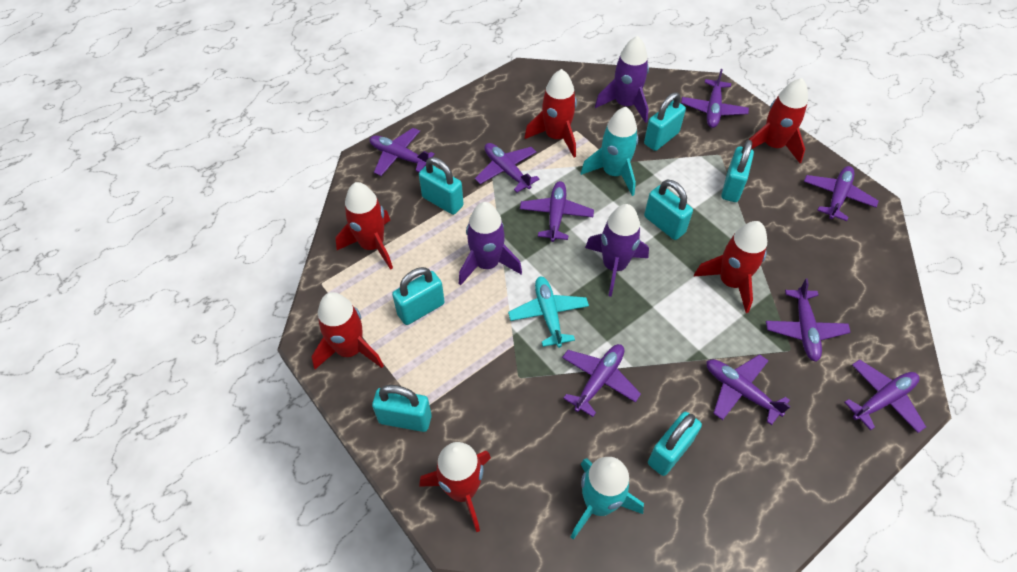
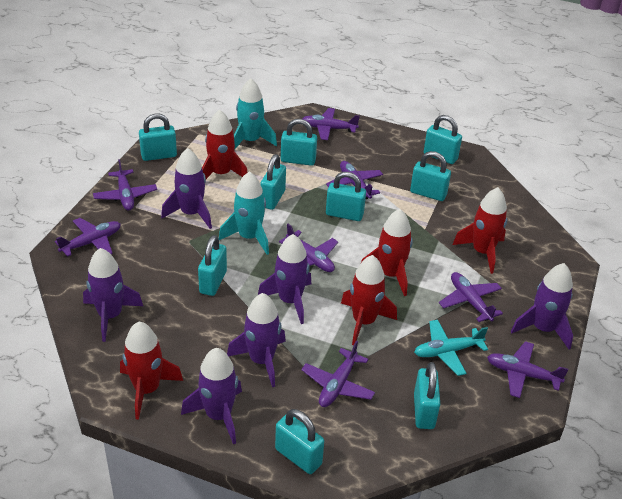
purple plane: [370,128,435,176] [475,143,539,193] [520,181,594,242] [562,344,641,417] [681,69,749,128] [707,354,791,425] [766,278,851,362] [804,166,879,221] [844,359,926,433] = 9 -> [55,218,121,257] [93,159,157,210] [279,224,338,272] [301,341,375,407] [303,108,360,140] [326,161,383,199] [439,272,503,322] [487,341,568,398] = 8
purple rocket: [459,202,522,286] [585,204,649,297] [595,36,649,123] = 3 -> [83,248,143,342] [161,148,212,229] [181,348,242,444] [227,293,286,387] [258,234,311,324] [511,263,573,350] = 6
red rocket: [311,292,384,369] [336,182,393,270] [419,442,491,532] [524,69,577,157] [694,221,767,313] [749,78,808,163] = 6 -> [120,322,183,420] [202,110,248,179] [341,255,397,345] [361,209,413,296] [453,187,507,274] = 5
turquoise padlock: [372,385,432,432] [392,267,445,325] [419,157,463,215] [644,92,686,151] [644,179,693,240] [648,412,702,476] [721,140,754,202] = 7 -> [139,113,177,161] [198,235,227,296] [260,154,286,210] [275,409,324,474] [281,119,317,166] [326,172,366,221] [410,151,451,201] [414,362,440,429] [424,115,462,164] = 9

